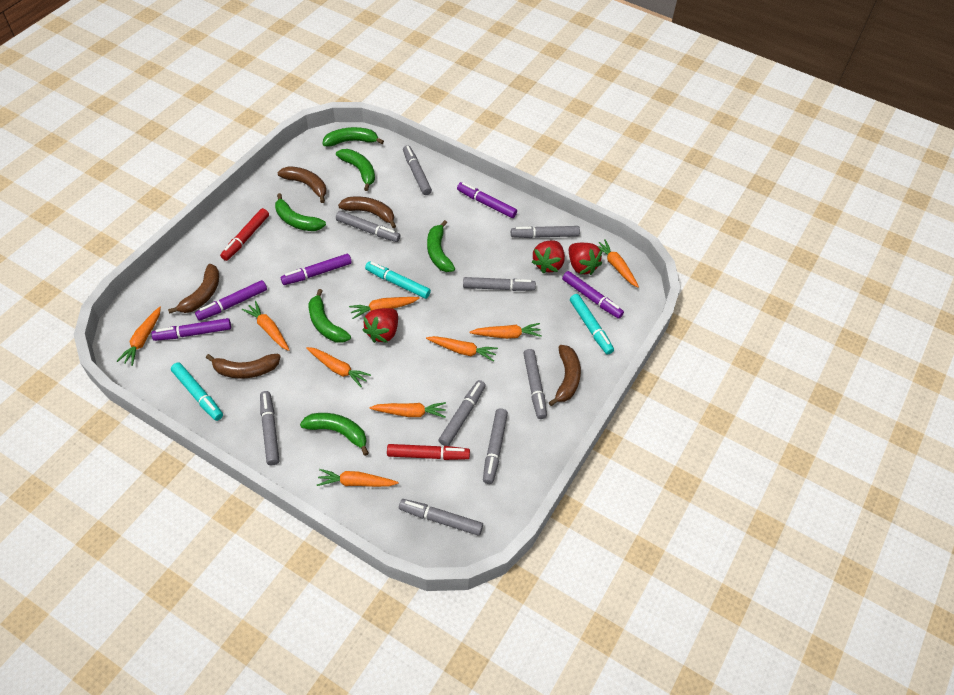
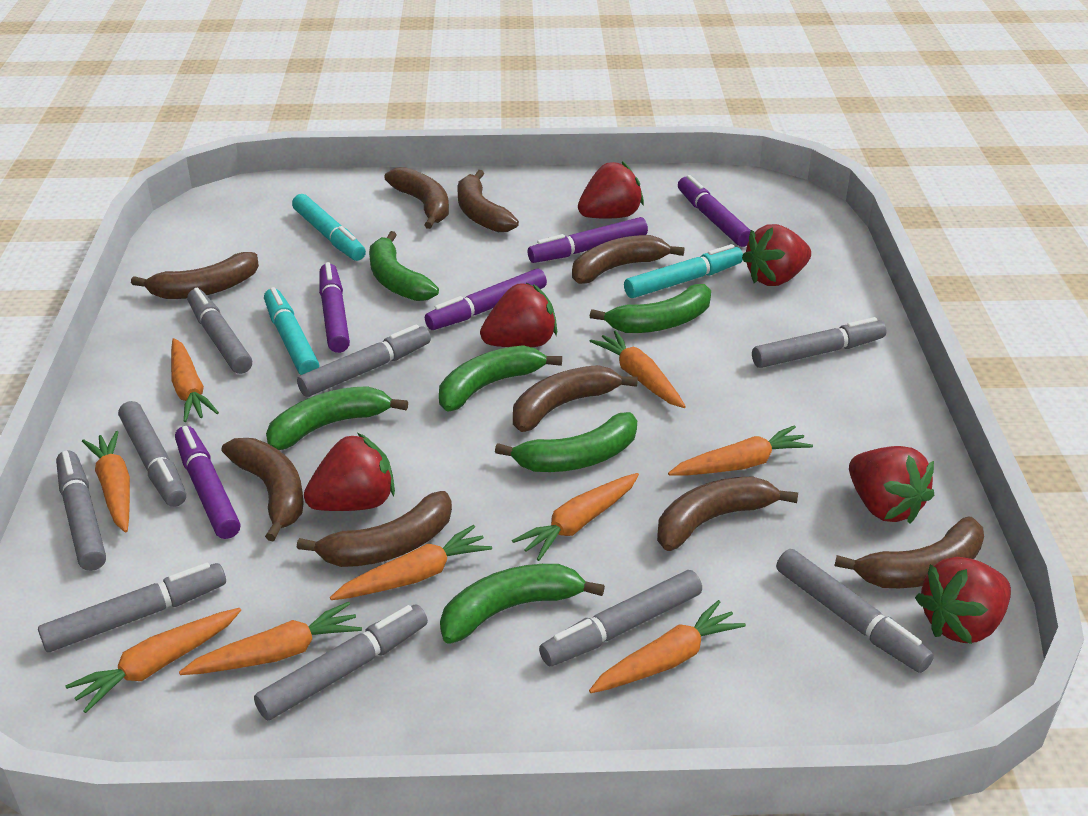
brown banana: [168,264,220,314] [206,354,281,379] [277,166,326,203] [338,196,396,228] [549,345,581,406] = 5 -> [131,252,259,299] [222,438,304,541] [297,491,452,567] [384,167,449,229] [457,170,519,232] [513,365,638,432] [572,235,685,284] [657,476,798,551] [835,517,984,588] = 9
red marker: [220,208,269,261] [387,444,470,460] = 2 -> none = 0
red strawberry: [362,308,398,343] [532,240,565,273] [569,243,602,275] = 3 -> [304,433,395,511] [480,283,557,347] [578,161,644,219] [742,224,811,286] [849,446,934,524] [915,557,1011,644] = 6

